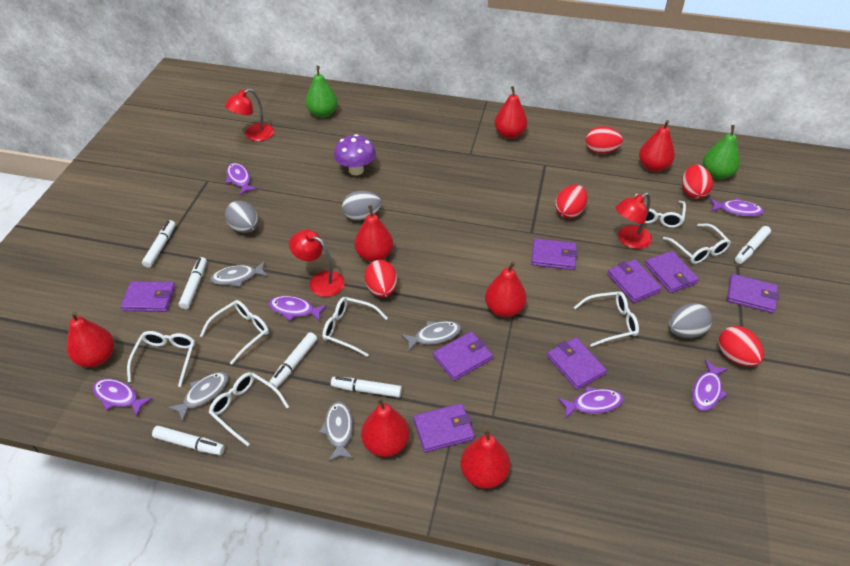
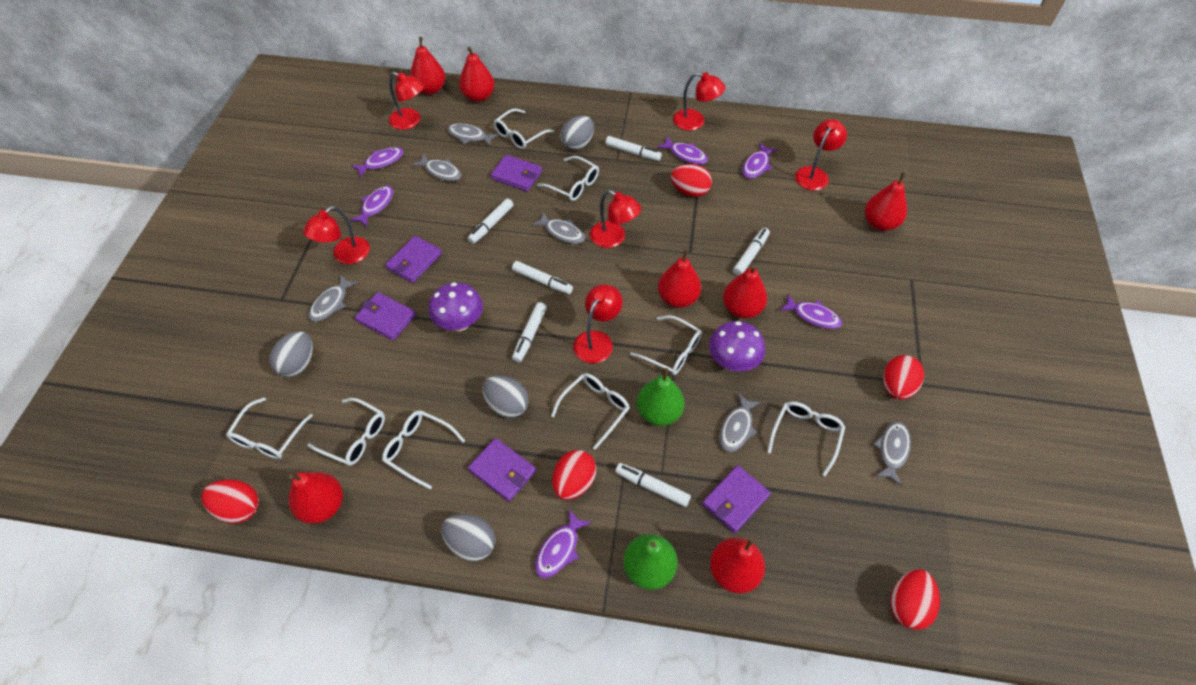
grey egg: [225,201,258,233] [342,191,381,221] [669,303,712,338] = 3 -> [269,331,313,377] [441,514,495,561] [482,375,529,418] [560,116,594,150] = 4
grey fish: [168,372,229,422] [210,261,268,287] [319,401,354,462] [401,321,461,351] = 4 -> [308,275,359,322] [412,154,462,181] [447,123,498,146] [532,212,585,244] [719,393,761,452] [873,422,911,486] = 6
purple mushroom: [334,134,376,175] = 1 -> [429,282,483,331] [709,321,765,372] = 2
purple wallet: [121,281,176,312] [413,403,475,452] [433,331,493,381] [531,238,577,270] [547,337,607,390] [607,259,662,303] [645,251,699,293] [727,274,779,313] = 8 -> [355,292,416,341] [385,236,442,283] [468,438,536,502] [490,155,542,191] [702,465,771,533] = 5
red lamp: [225,89,274,141] [289,230,345,297] [616,193,652,249] = 3 -> [303,206,370,264] [389,72,424,130] [573,284,622,364] [590,190,641,248] [673,72,725,131] [795,119,847,190] = 6
white glasses: [127,331,195,387] [200,300,269,365] [209,372,289,446] [322,297,388,357] [574,291,639,347] [635,194,686,228] [663,224,731,264] = 7 -> [226,397,313,459] [307,398,385,466] [382,410,465,489] [493,108,554,149] [537,156,599,201] [551,373,630,450] [630,315,702,375] [767,401,845,476] = 8

